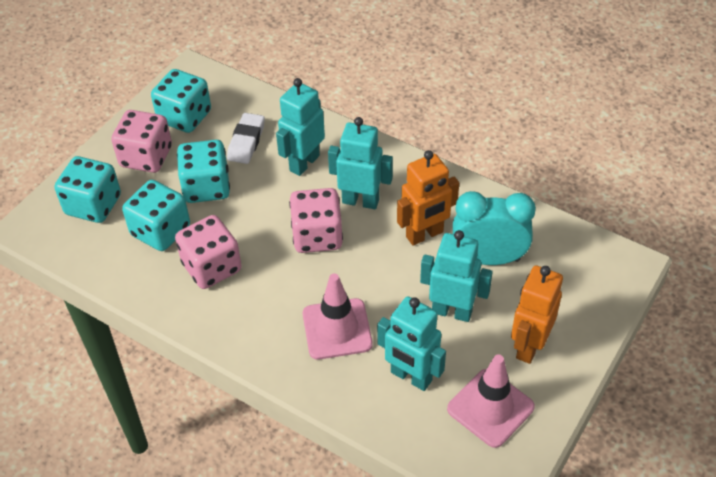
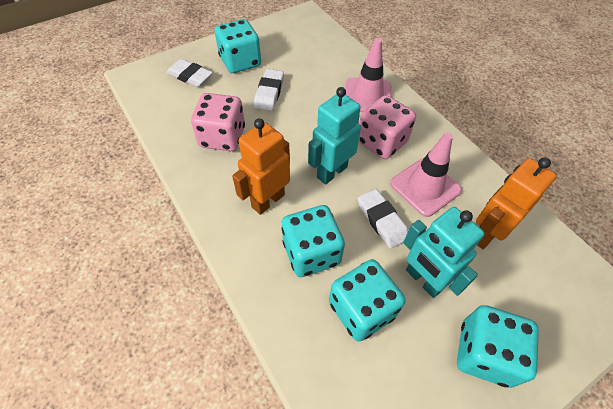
pink dice: [111,110,172,173] [175,215,242,289] [289,188,343,253] = 3 -> [191,93,245,151] [358,95,416,159] = 2
turquoise clock: [453,191,536,265] = 1 -> none = 0
turquoise robot: [276,78,325,176] [328,117,393,209] [377,296,446,391] [420,230,493,322] = 4 -> [308,87,361,185] [403,207,485,298] = 2
white eraser: [227,113,265,164] = 1 -> [166,59,213,87] [254,69,284,111] [358,189,408,249] = 3

